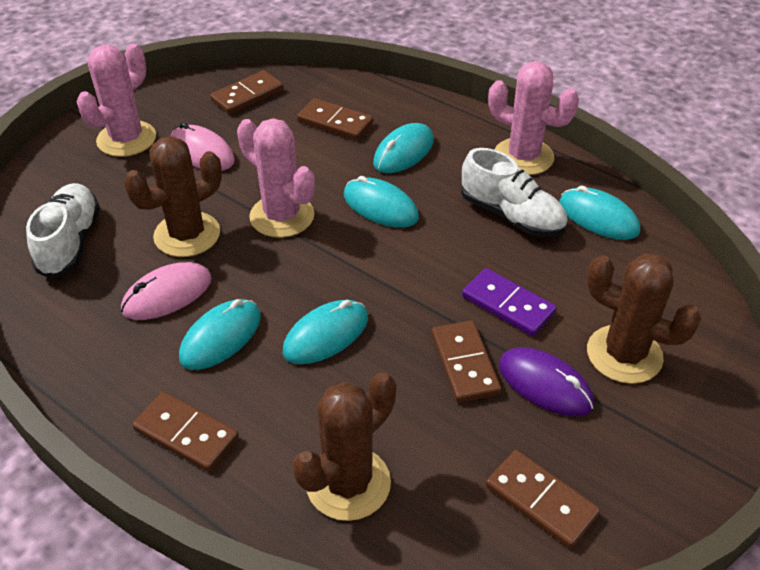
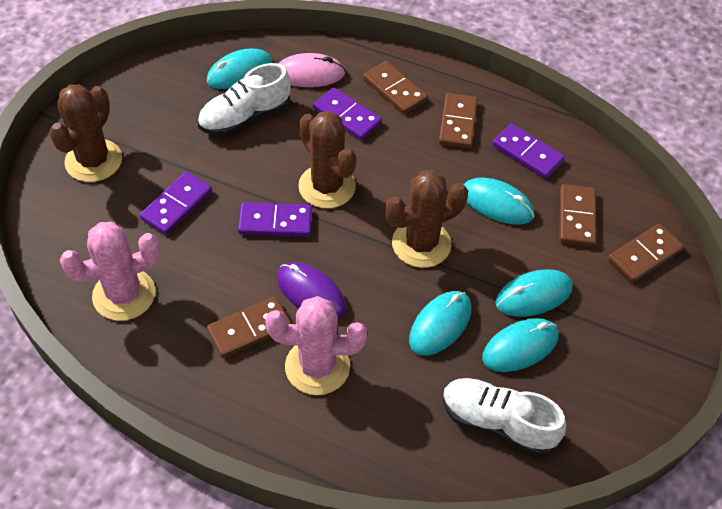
pink cactus: [76,43,156,157] [237,118,315,238] [488,62,579,175] = 3 -> [60,222,160,321] [265,296,367,395] = 2
pink mouse: [121,262,212,320] [171,123,235,171] = 2 -> [278,53,345,87] = 1
purple domino: [462,268,557,336] = 1 -> [139,171,212,235] [238,202,312,237] [313,87,382,140] [492,123,565,179] = 4

